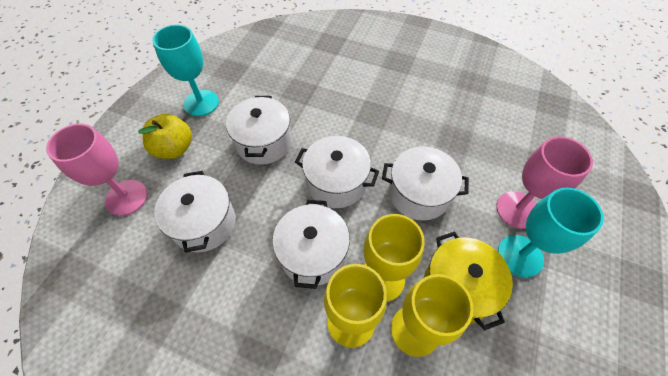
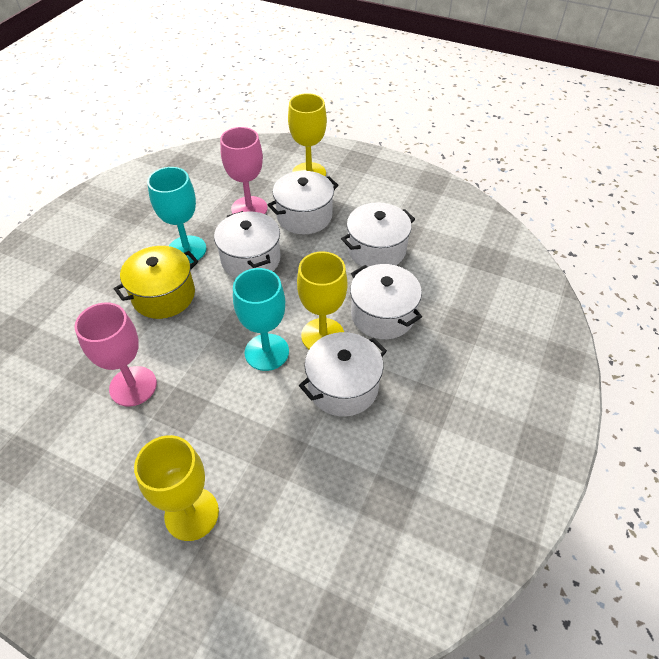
yellow apple: [138,114,192,159] = 1 -> none = 0

